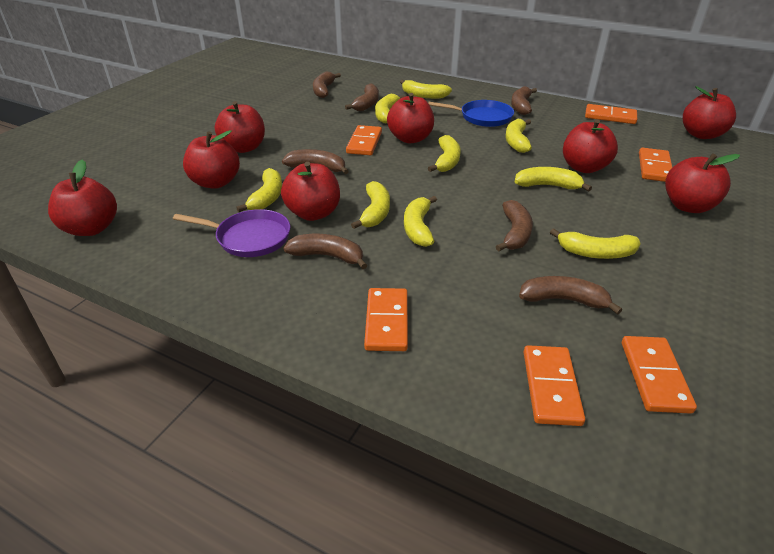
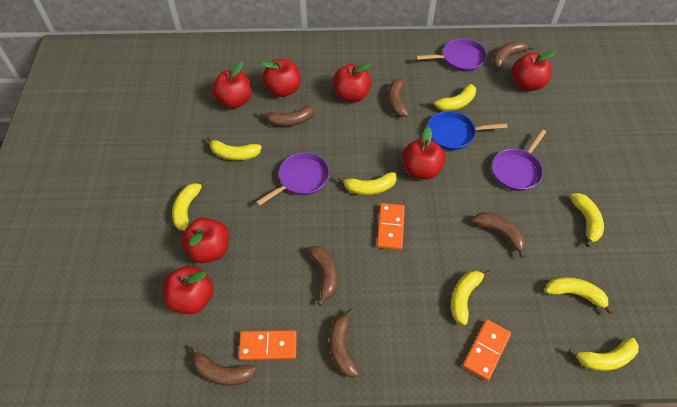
orange domino: [346,125,382,155] [364,288,408,351] [524,345,585,426] [585,104,637,124] [622,336,697,414] [639,148,672,182] = 6 -> [238,330,297,360] [377,203,405,250] [463,319,511,381] = 3
purple pan: [173,209,290,257] = 1 -> [256,153,329,206] [416,38,487,72] [492,129,546,191] = 3
red apple: [48,160,117,236] [183,130,240,189] [215,101,265,153] [281,162,340,221] [387,93,434,143] [563,119,618,173] [665,153,740,213] [683,86,736,139] = 8 -> [163,266,214,314] [181,218,229,263] [212,61,252,109] [261,59,301,97] [333,62,372,102] [402,127,445,180] [512,50,556,91] = 7
yellow banana: [236,168,282,212] [351,181,390,229] [375,94,406,123] [400,80,452,99] [404,196,437,247] [428,135,461,172] [506,119,532,153] [515,167,592,192] [550,228,641,259] = 9 -> [172,181,208,231] [207,136,262,160] [338,172,397,195] [428,84,476,111] [451,270,491,325] [545,277,613,315] [569,337,639,371] [570,193,604,247] = 8

